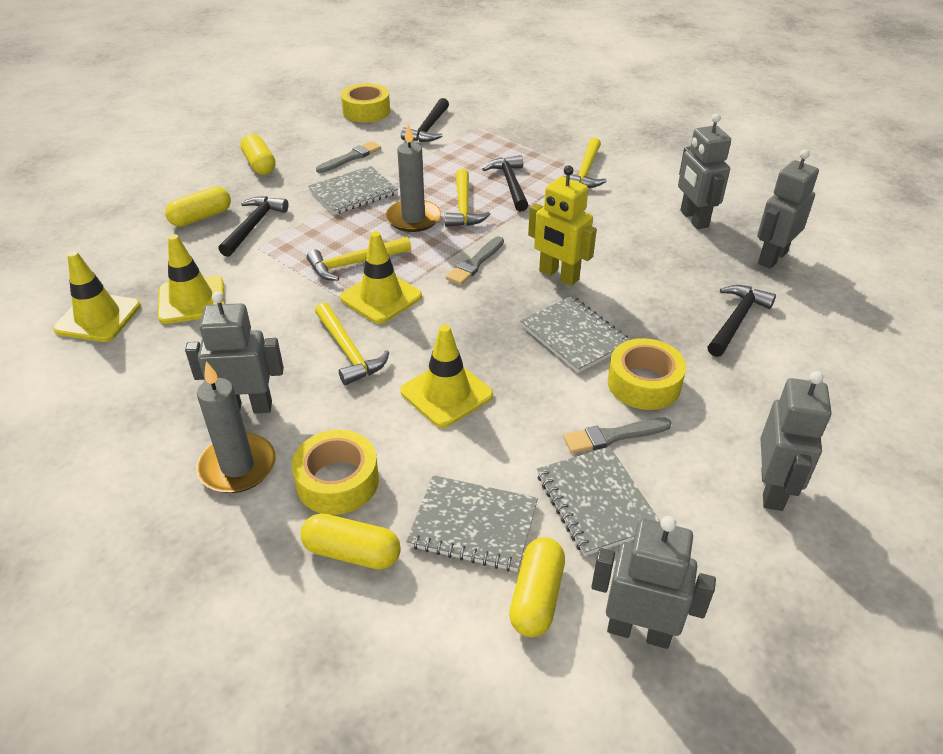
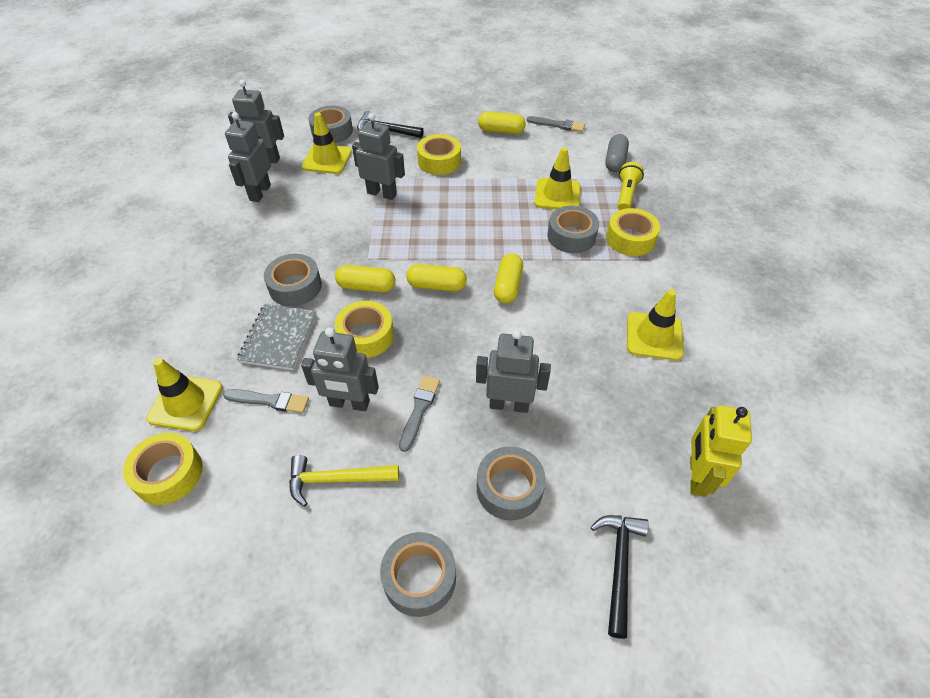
black hammer: [218,196,289,257] [401,98,449,142] [482,155,528,212] [708,285,776,357] = 4 -> [357,111,424,138] [591,515,649,639] = 2
grey candle: [196,361,276,493] [386,124,441,232] = 2 -> none = 0
grey capsule: none = 0 -> [605,134,629,172] = 1
grey notebook: [308,166,398,215] [406,475,538,572] [520,296,629,373] [537,447,660,556] = 4 -> [237,304,317,370] = 1
grey tape: none = 0 -> [264,254,322,306] [309,105,353,143] [380,532,456,617] [477,446,546,520] [548,206,599,253] = 5
yellow flashlight: none = 0 -> [618,162,644,210] = 1
yellow hammer: [307,237,411,281] [315,303,389,385] [445,169,490,227] [563,138,607,188] = 4 -> [289,455,399,506] = 1
yellow tape: [292,430,379,515] [341,83,390,123] [608,338,686,410] = 3 -> [123,433,203,505] [335,301,394,358] [417,134,461,175] [606,208,660,256] = 4

